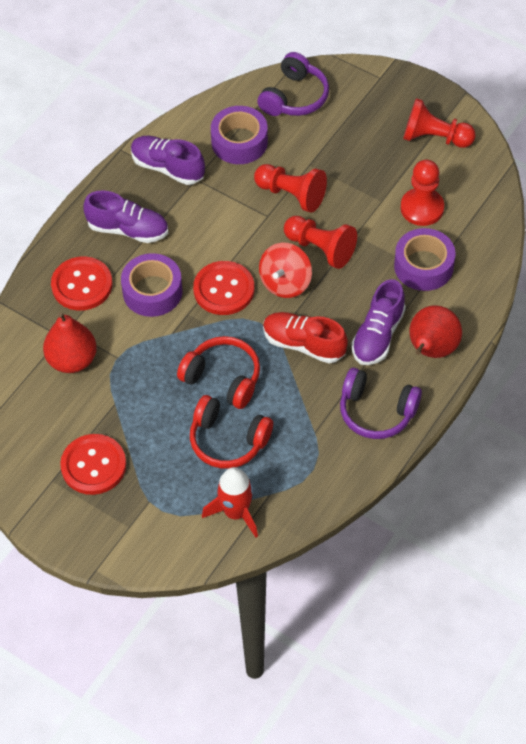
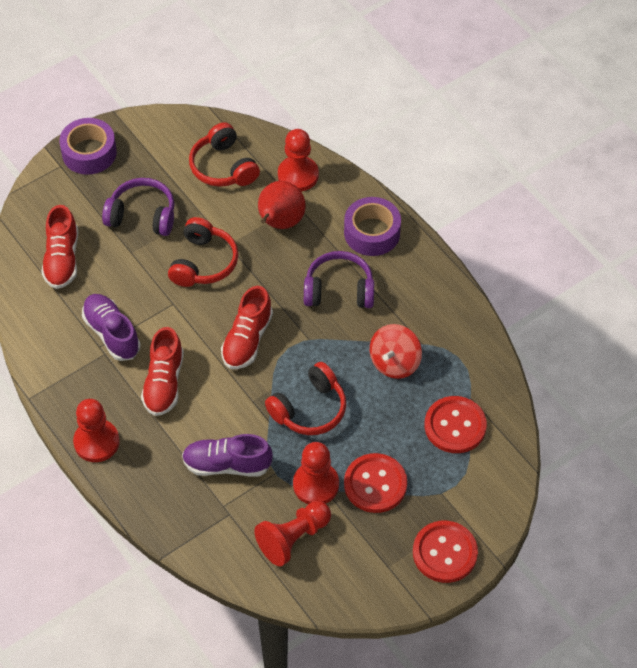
purple shoe: [83,190,168,243] [131,136,205,185] [351,279,406,365] = 3 -> [82,294,141,361] [182,434,273,477] = 2
purple tape: [121,253,183,317] [211,106,268,164] [394,228,456,291] = 3 -> [59,118,117,175] [344,197,401,256] = 2
red headphones: [177,336,260,409] [190,395,273,469] = 2 -> [168,217,238,287] [189,122,260,187] [265,362,346,435] = 3
red pear: [43,312,97,373] [410,305,462,358] = 2 -> [258,181,306,229] = 1
red rocket: [202,467,258,537] = 1 -> none = 0
red shoe: [263,312,348,363] = 1 -> [41,205,78,289] [141,327,184,416] [221,286,273,369] = 3

